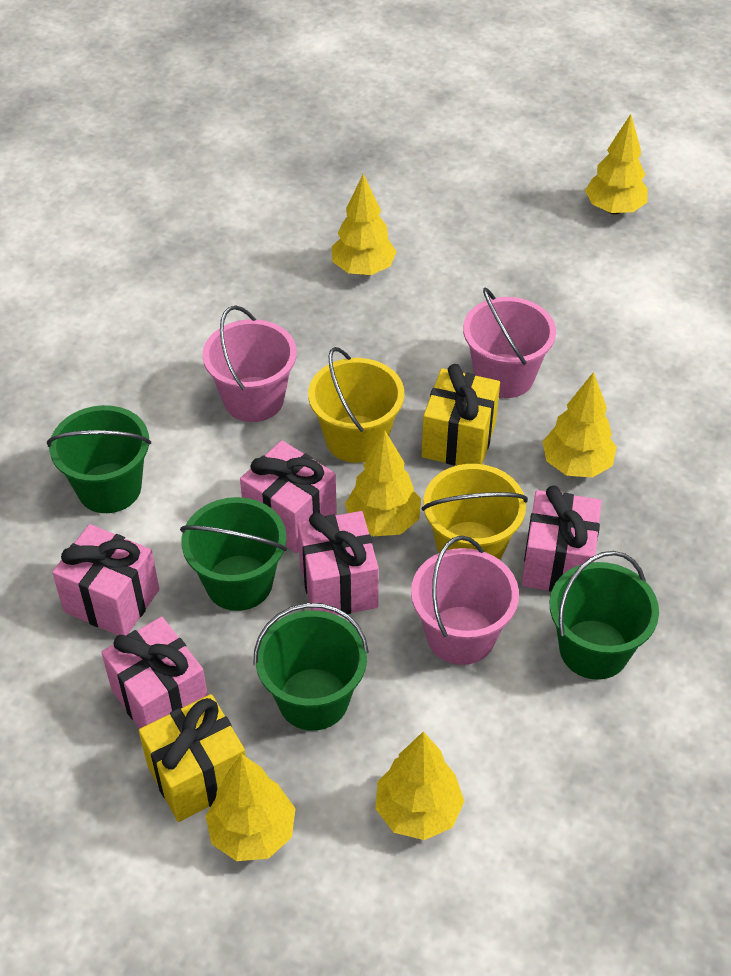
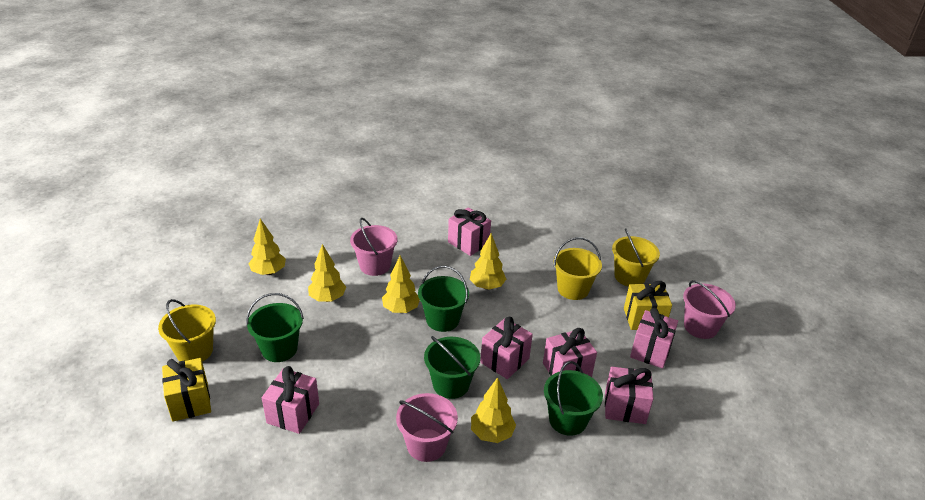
pink gift: [52,524,159,636] [101,617,208,729] [240,440,337,553] [297,511,379,615] [521,486,602,592] = 5 -> [262,366,319,434] [448,207,491,256] [480,317,533,379] [543,328,597,377] [605,367,653,424] [630,308,678,369] = 6
yellow bucket: [308,347,404,463] [422,464,528,560] = 2 -> [158,299,216,362] [554,237,602,300] [612,228,660,287] = 3
yellow tree: [206,754,296,861] [332,174,397,275] [345,430,421,536] [375,731,465,840] [542,372,617,478] [585,114,648,215] = 6 -> [248,218,286,275] [308,244,346,302] [382,256,420,313] [470,233,506,290] [471,377,516,443] = 5

